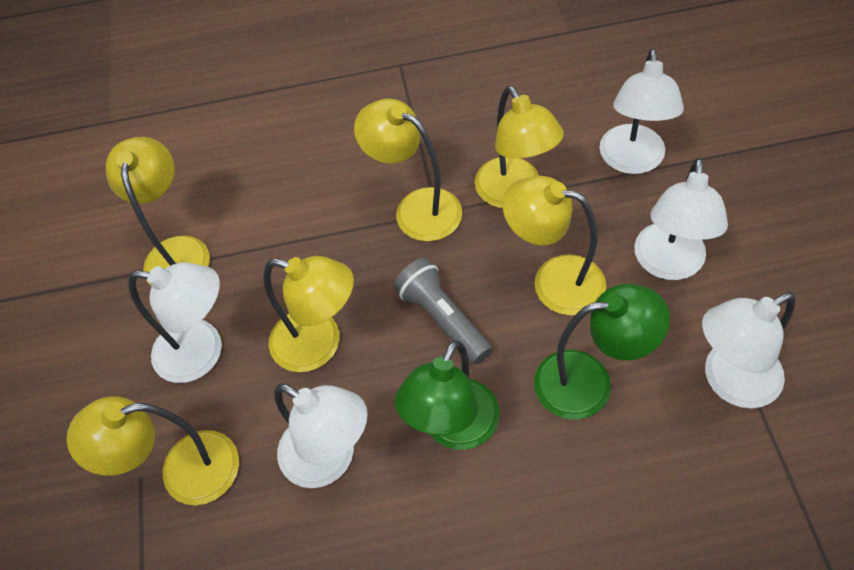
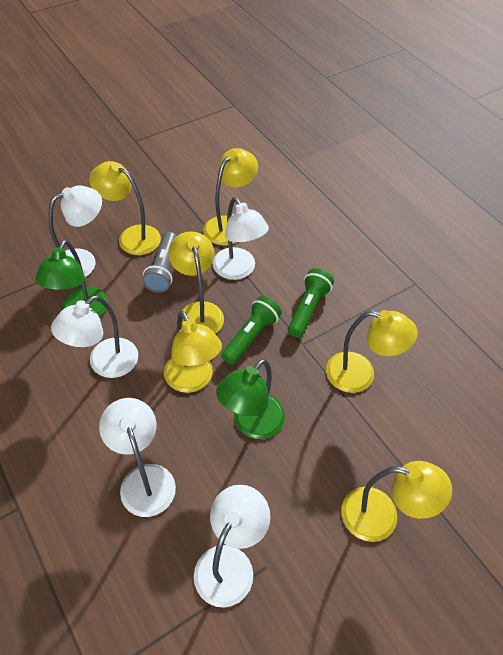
green flashlight: none = 0 -> [221,296,282,365] [288,268,334,338] = 2

